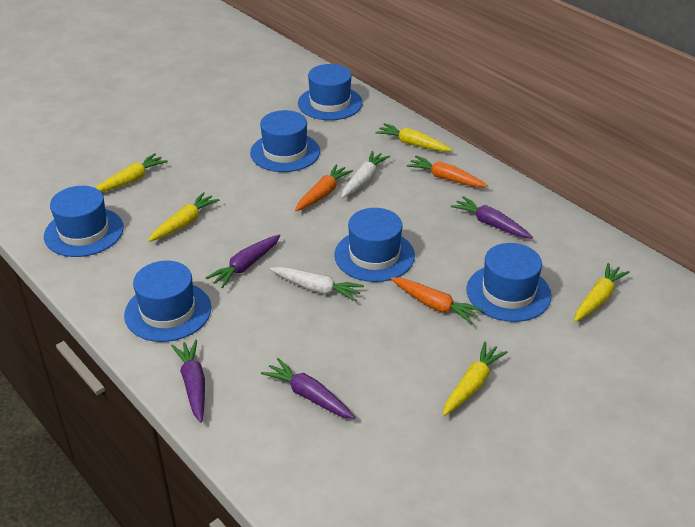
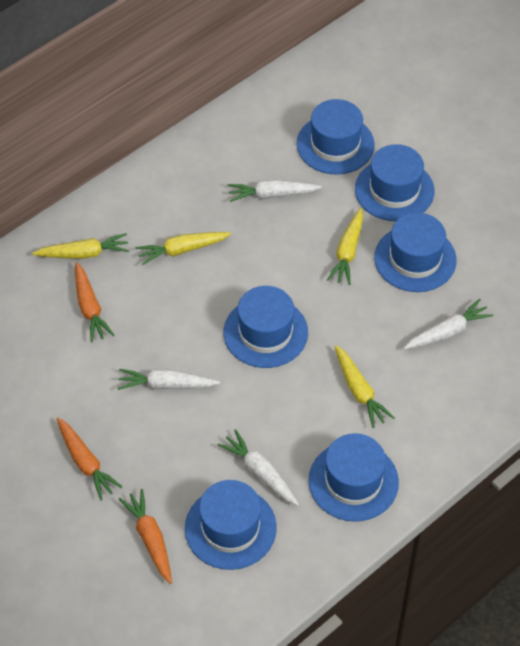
purple carrot: [171,340,205,423] [206,234,281,288] [261,358,356,419] [451,196,533,238] = 4 -> none = 0
white carrot: [270,267,364,301] [342,151,390,198] = 2 -> [118,369,220,390] [217,429,299,506] [228,180,322,202] [404,299,493,350] = 4
yellow carrot: [95,153,168,192] [148,192,219,242] [375,123,452,152] [443,342,508,416] [574,263,630,322] = 5 -> [32,233,129,259] [136,232,231,266] [327,208,363,285] [335,345,395,428] = 4

